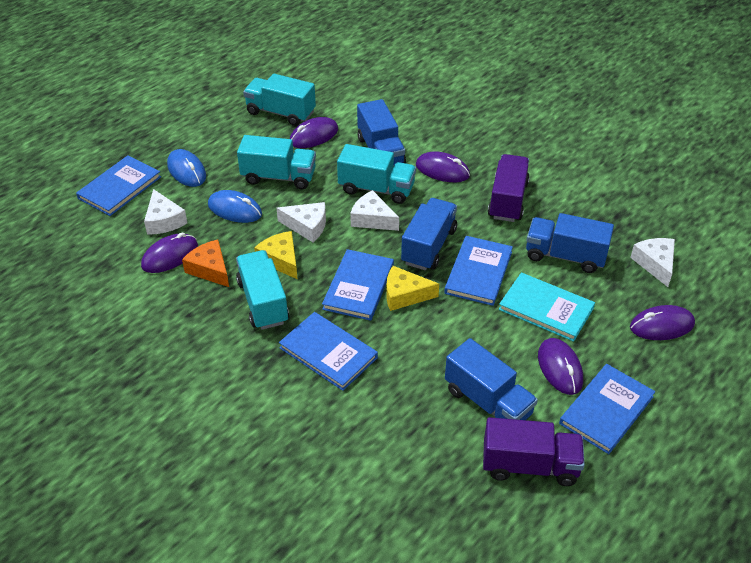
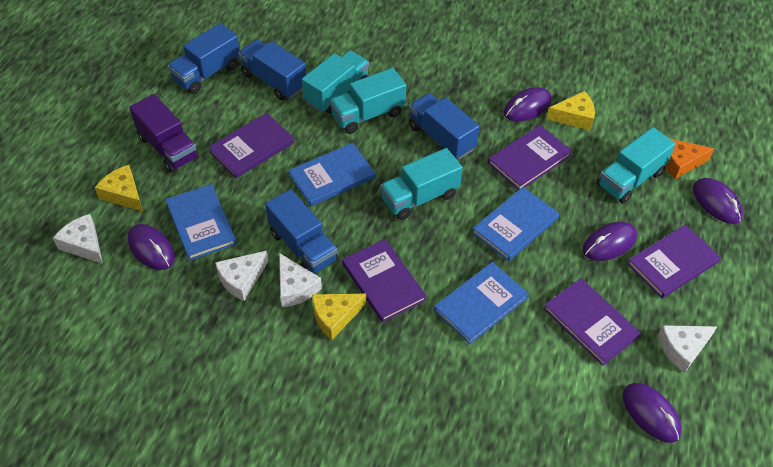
blue book: [76,155,161,216] [279,312,378,391] [322,249,394,321] [444,236,513,306] [559,364,655,454] = 5 -> [165,184,237,261] [288,143,376,207] [434,262,529,344] [472,187,559,261] = 4
blue mouse: [167,149,206,187] [208,190,262,223] = 2 -> none = 0
purple book: none = 0 -> [209,113,294,178] [342,239,426,322] [488,125,572,190] [544,278,641,366] [627,224,721,299] = 5
purple truck: [483,417,585,486] [488,154,530,222] = 2 -> [129,94,199,173] = 1
turquoise book: [499,272,595,342] = 1 -> none = 0
yellow cheese: [254,231,297,279] [386,266,439,311] = 2 -> [95,165,143,212] [312,294,366,340] [546,91,595,130] = 3

